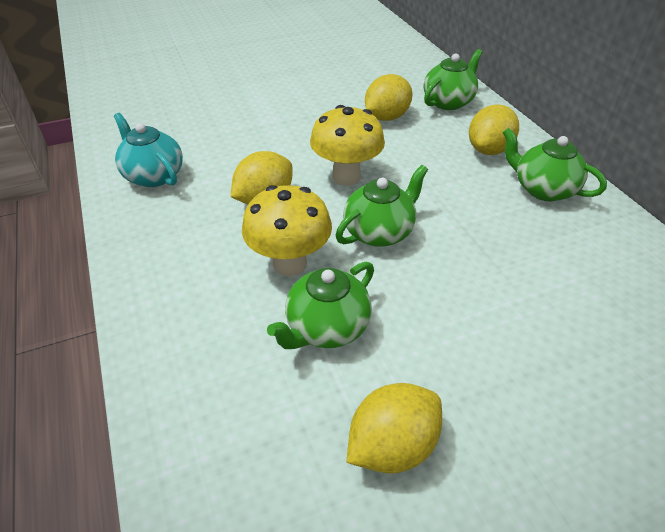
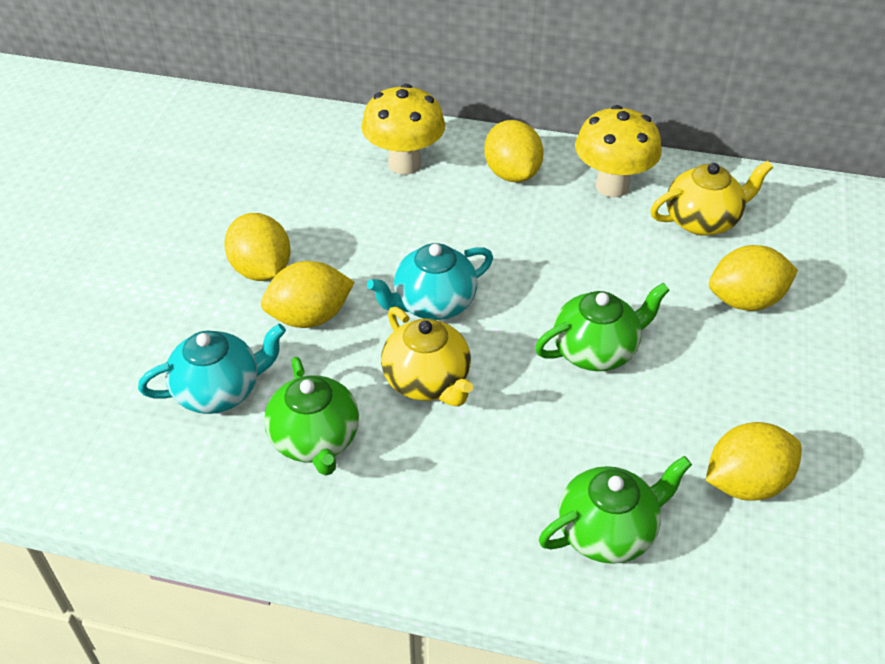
green teapot: [267,262,374,349] [336,165,428,247] [424,49,483,110] [503,128,607,201] = 4 -> [264,357,359,476] [535,283,670,371] [539,456,692,564] = 3
turquoise teapot: [114,113,183,187] = 1 -> [138,324,286,414] [367,243,493,320] = 2
yellow lemon: [231,151,293,205] [347,383,442,474] [365,74,413,121] [469,104,519,155] = 4 -> [224,213,291,281] [261,261,355,328] [485,120,544,182] [706,422,802,501] [709,245,798,311] = 5
yellow teapot: none = 0 -> [381,307,473,406] [650,161,773,236] = 2

